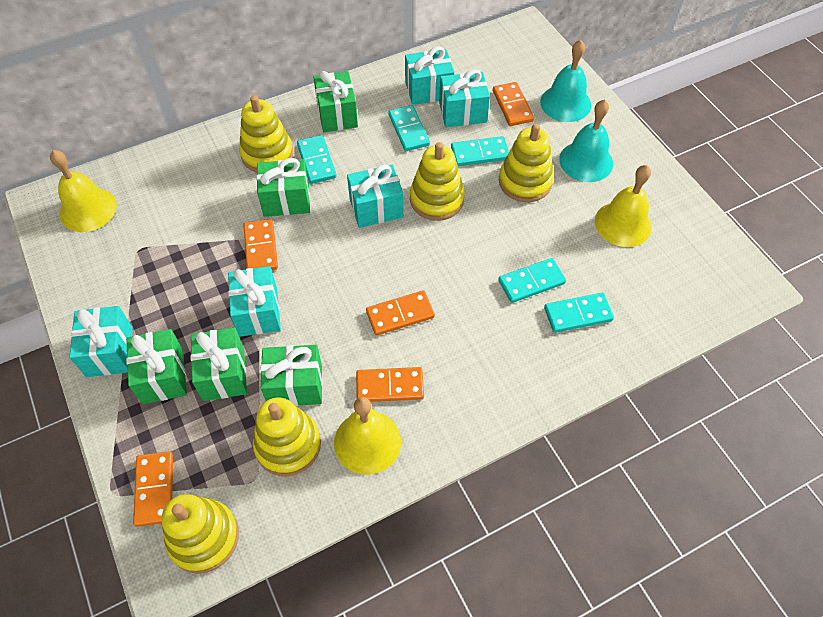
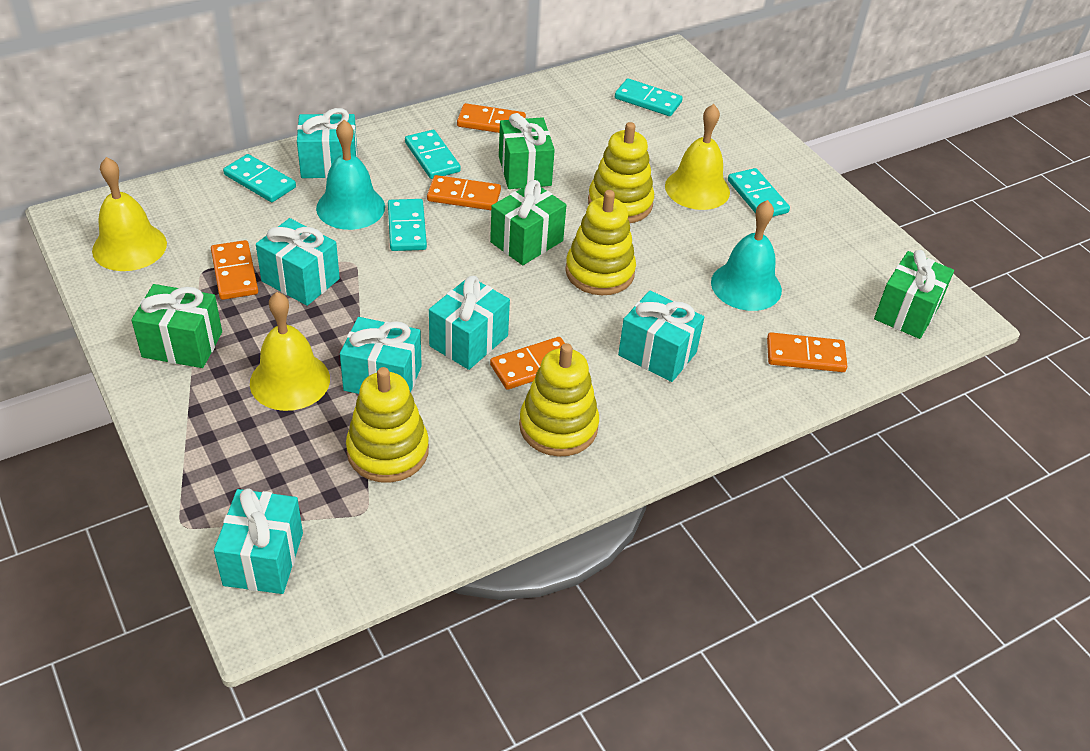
green gift: [126,329,187,404] [190,328,247,401] [256,158,310,217] [261,345,323,406] [313,71,358,132] = 5 -> [131,284,222,368] [490,180,566,265] [499,113,555,189] [874,250,954,339] = 4
turquoise gift: [69,306,133,377] [228,266,281,337] [347,165,404,228] [405,46,454,105] [439,69,490,127] = 5 -> [214,488,303,594] [256,218,340,306] [297,108,357,178] [340,317,422,394] [429,276,510,370] [618,290,704,382] = 6
yellow stacking toy: [161,494,239,574] [239,95,293,173] [253,398,321,476] [410,142,465,221] [499,124,554,202] = 5 -> [346,367,429,482] [519,343,599,457] [565,190,636,295] [588,122,654,223] = 4

